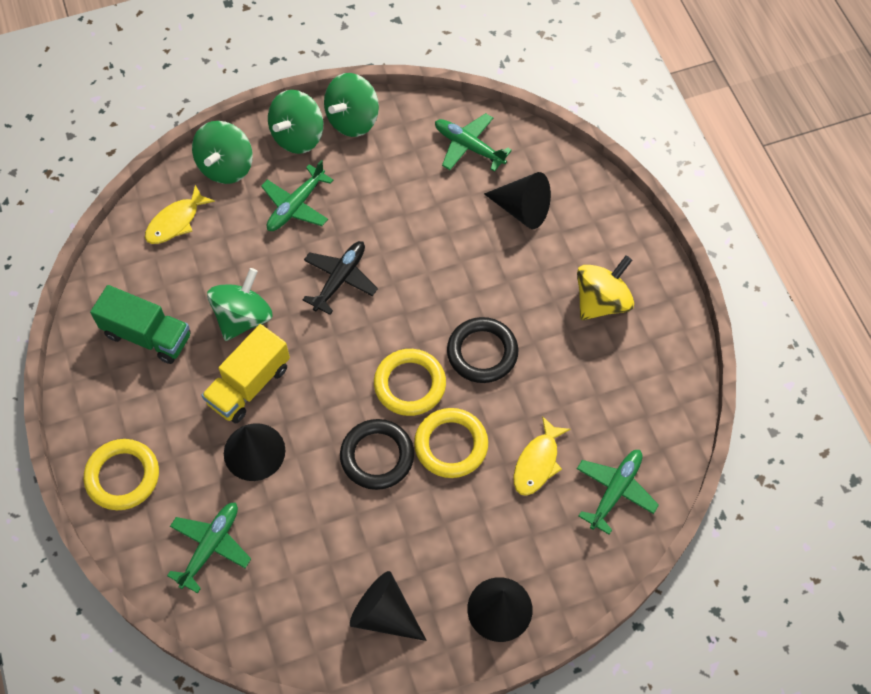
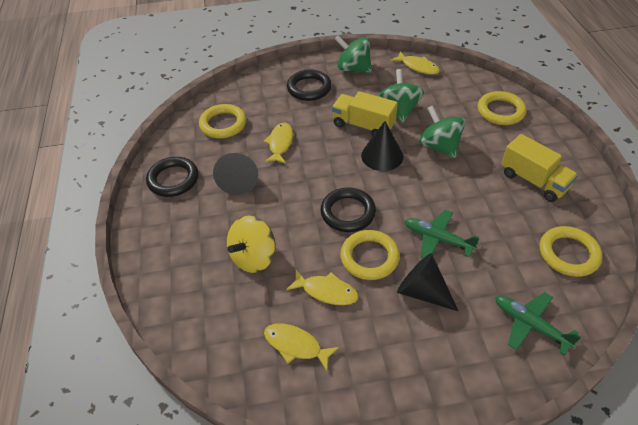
black cone: [224,423,285,481] [350,571,427,641] [467,577,533,642] [484,172,551,229] = 4 -> [213,153,258,195] [361,121,404,171] [397,253,458,311] = 3
black plane: [303,241,378,315] = 1 -> none = 0
black ring: [340,419,414,490] [447,317,518,383] = 2 -> [146,157,198,197] [287,69,332,101] [321,188,376,232] = 3
green plane: [167,502,251,593] [261,160,334,231] [435,113,512,172] [577,450,659,535] = 4 -> [405,210,480,258] [495,292,581,356] = 2
green spinning top: [192,121,253,184] [207,268,273,341] [268,90,323,154] [324,73,379,137] = 4 -> [335,35,372,73] [378,69,424,123] [420,105,465,158] = 3
green truck: [90,285,190,364] = 1 -> none = 0
yellow fish: [145,185,215,244] [513,416,571,496] = 2 -> [264,123,293,164] [264,323,339,371] [286,270,358,305] [391,51,440,75] = 4
yellow ring: [84,439,159,510] [374,349,446,416] [414,408,488,478] = 3 -> [199,104,246,139] [340,230,400,280] [478,91,526,125] [540,226,603,277] = 4
yellow truck: [201,324,290,423] = 1 -> [332,91,398,136] [501,134,578,202] = 2

